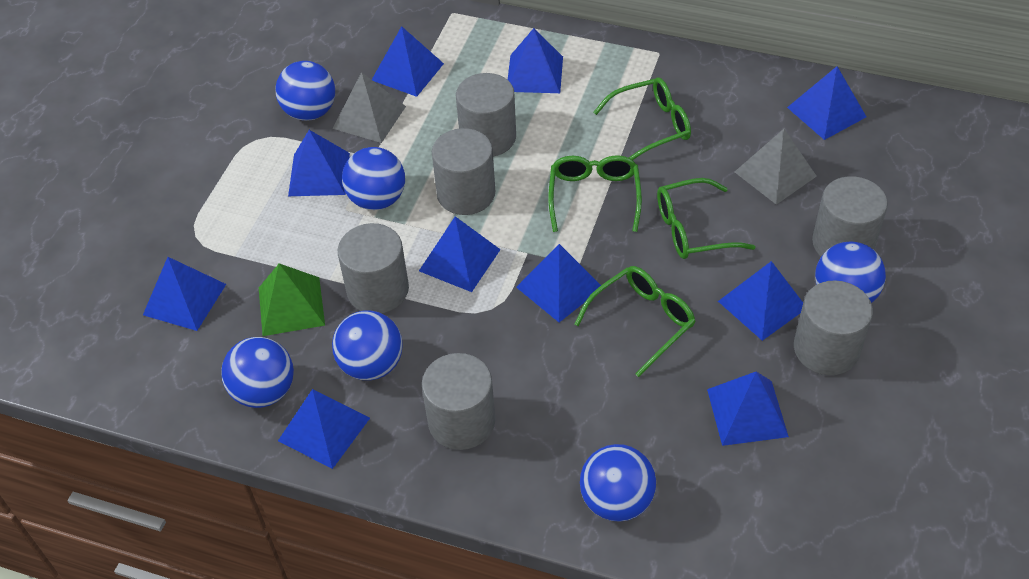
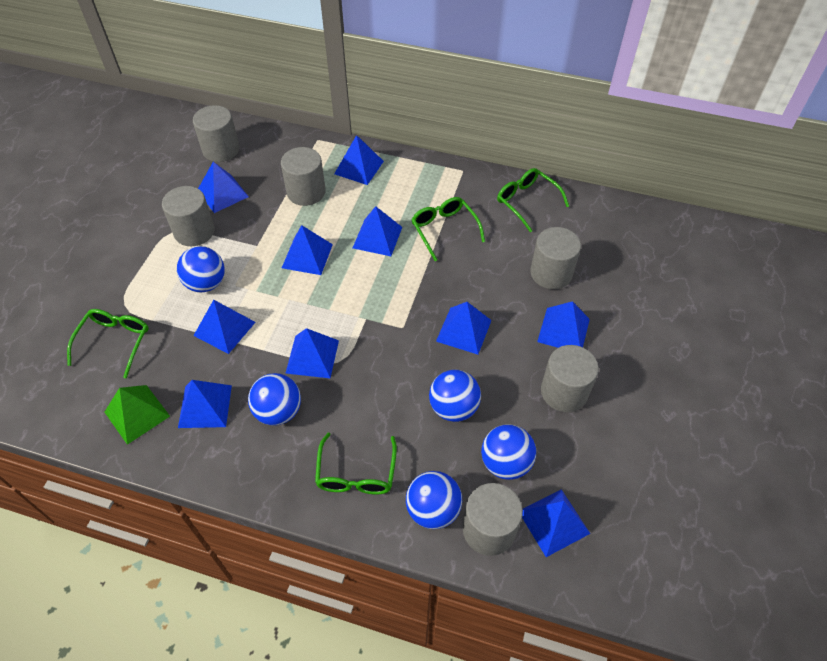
blue ball: [221,337,294,408] [275,61,335,121] [332,311,403,380] [342,147,405,210] [580,444,656,522] [815,242,886,303] = 6 -> [177,246,225,293] [248,373,301,426] [406,471,462,529] [429,370,481,422] [481,424,536,480] = 5
grey pyramid: [333,72,406,143] [735,129,817,205] = 2 -> none = 0

